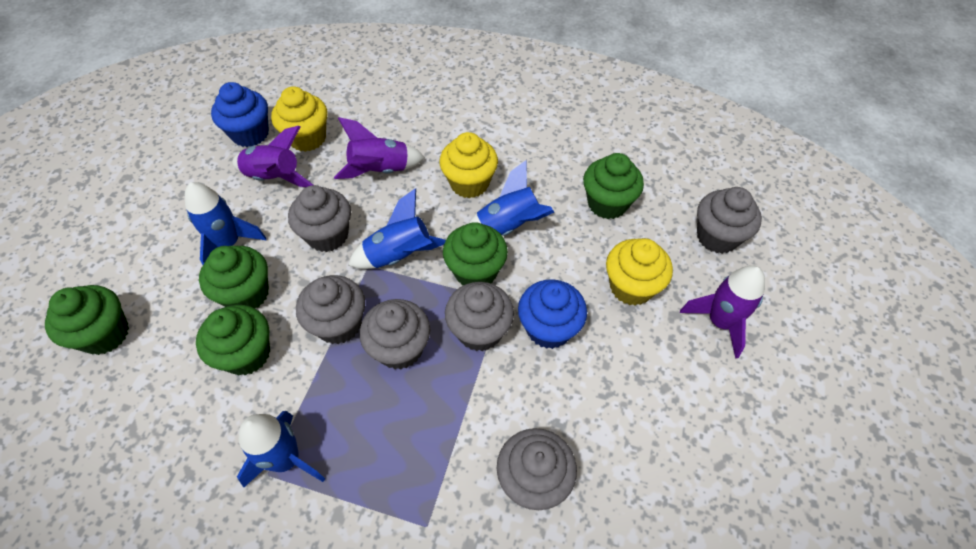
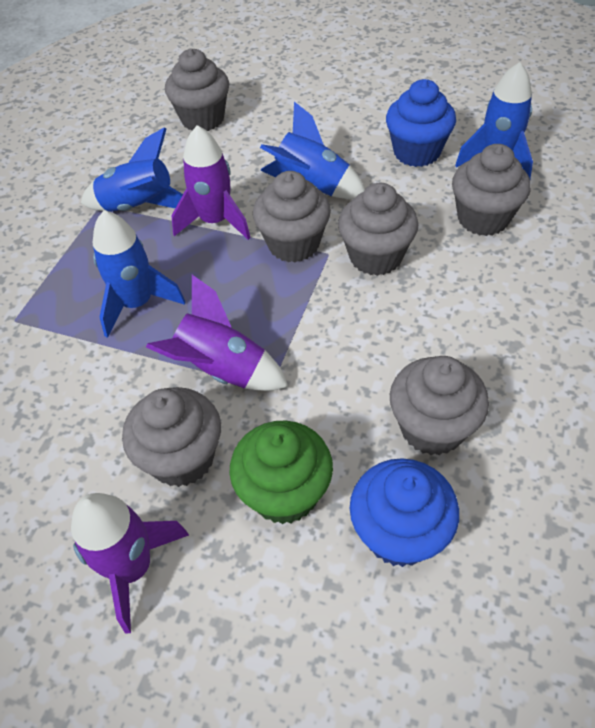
green cupcake: [45,285,129,355] [196,305,270,375] [199,246,269,309] [443,222,508,286] [583,153,644,219] = 5 -> [229,421,333,524] = 1
yellow cupcake: [271,86,327,152] [440,132,498,198] [606,238,673,306] = 3 -> none = 0

